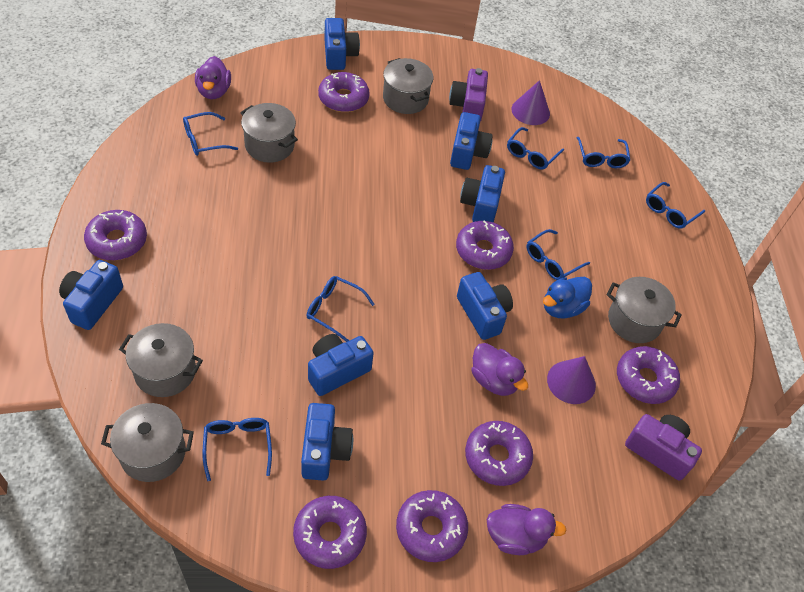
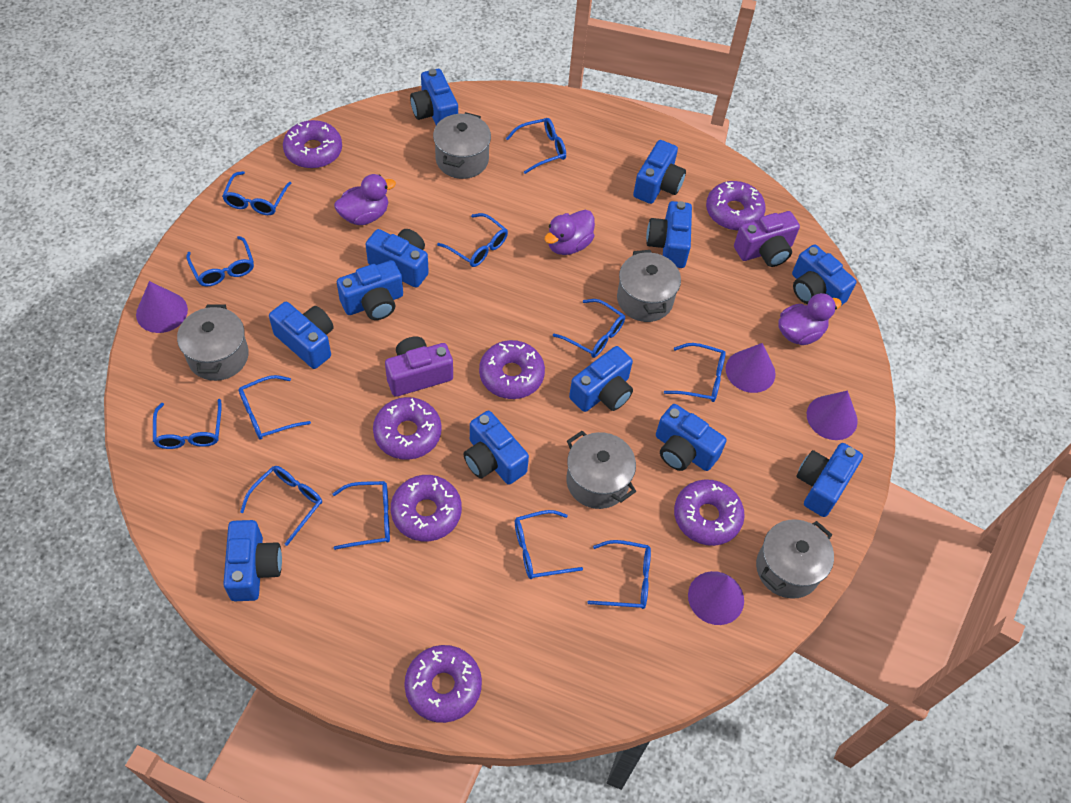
blue camera: [59,260,123,330] [301,403,353,481] [308,334,374,396] [324,18,360,70] [450,112,493,170] [457,272,513,340] [460,165,505,223] = 7 -> [223,520,282,601] [269,302,334,369] [337,260,403,320] [366,229,429,288] [410,69,458,125] [463,411,529,485] [569,346,633,412] [633,140,686,204] [646,201,692,268] [656,404,727,471] [792,245,857,305] [796,443,863,517] = 12
blue duck: [543,277,592,319] = 1 -> none = 0
blue glasses: [183,112,238,156] [203,418,272,481] [306,276,375,342] [507,127,564,170] [527,229,590,280] [577,137,630,168] [646,182,705,229] = 7 -> [153,399,222,449] [186,236,254,286] [222,171,291,215] [239,375,311,440] [240,466,322,546] [332,481,390,550] [437,213,508,267] [506,118,566,174] [515,510,583,579] [553,299,625,358] [587,540,651,609] [664,343,726,402] = 12
purple cone: [512,80,550,125] [547,356,596,404] = 2 -> [136,281,188,333] [688,571,744,625] [726,343,776,393] [807,390,858,440] = 4

